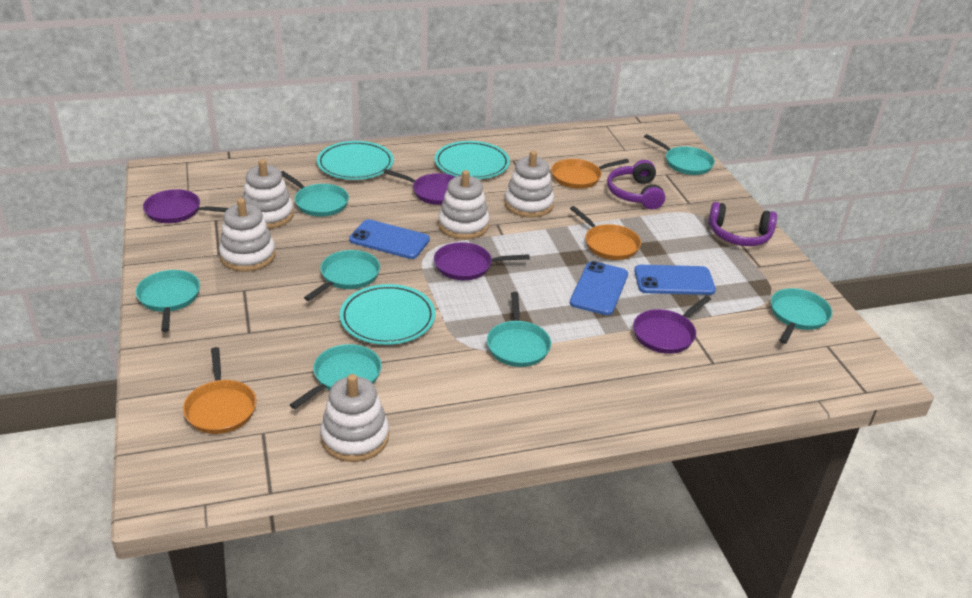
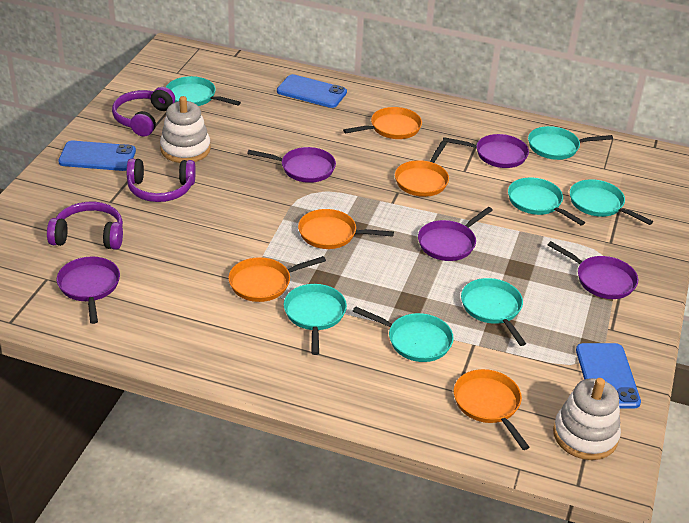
orange pan: [183,347,256,434] [551,159,629,189] [570,206,641,260] = 3 -> [228,256,326,302] [298,209,394,249] [343,107,422,139] [395,141,449,197] [454,369,529,450] = 5
purple headphones: [607,160,665,209] [708,202,777,246] = 2 -> [47,202,123,250] [112,87,175,137] [127,158,196,202] = 3
purple pan: [143,189,228,223] [384,169,455,205] [434,242,530,280] [633,296,711,354] = 4 -> [57,256,120,324] [247,147,336,183] [418,207,493,261] [443,134,529,168] [548,241,638,299] = 5
turquoise plate: [317,141,394,180] [340,284,435,345] [435,141,510,179] = 3 -> none = 0
white stacking toy: [219,198,276,272] [242,159,294,229] [320,374,389,462] [438,170,490,239] [505,151,554,218] = 5 -> [160,96,211,163] [553,378,621,460] = 2

